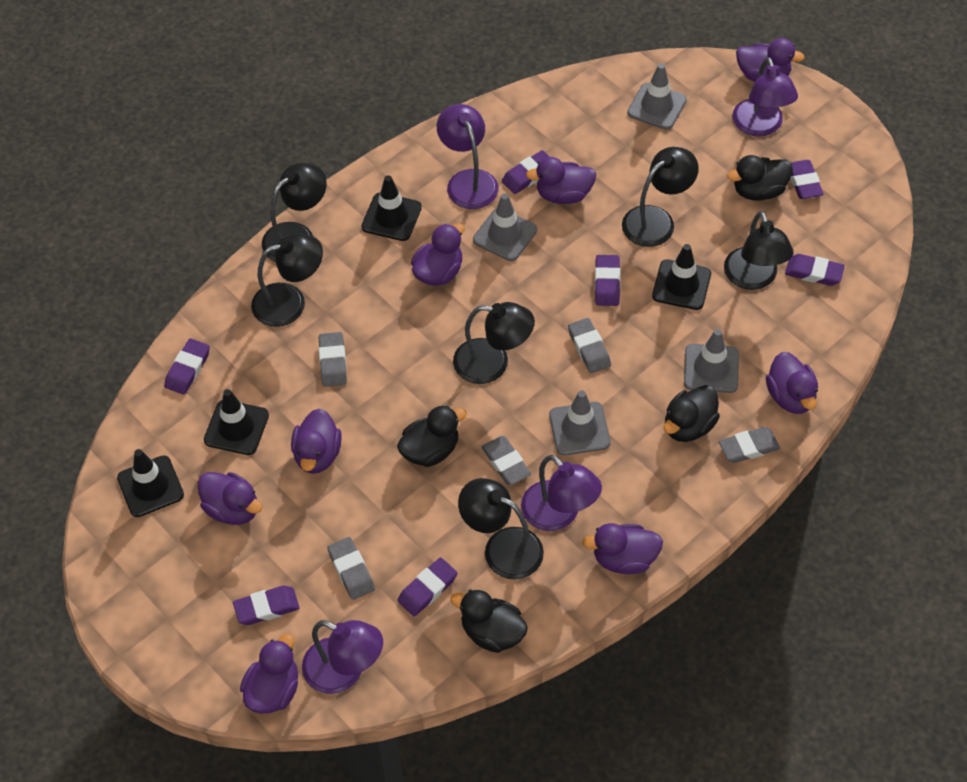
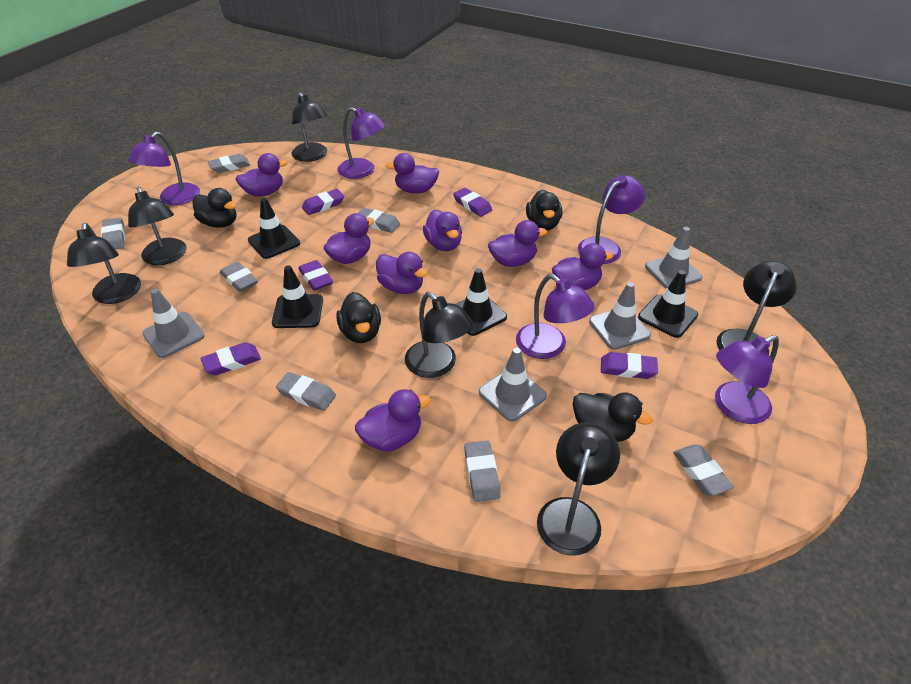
grey eraser: [319,332,347,387] [327,537,375,600] [481,436,531,485] [568,318,611,373] [719,427,780,463] = 5 -> [101,217,125,250] [208,154,250,173] [220,262,258,292] [276,372,336,411] [358,208,400,233] [464,440,501,502] [673,445,734,496] = 7
purple eraser: [164,339,210,395] [233,586,300,625] [397,557,458,616] [502,150,550,194] [595,255,621,306] [785,254,845,286] [790,160,824,199] = 7 -> [200,342,261,375] [298,260,333,291] [302,189,344,215] [453,188,492,217] [601,352,658,379] = 5
purple lamp: [302,620,383,694] [437,104,498,209] [521,455,602,531] [732,57,798,137] = 4 -> [128,132,200,205] [338,107,385,179] [516,274,595,359] [578,175,645,264] [715,335,779,424] = 5

